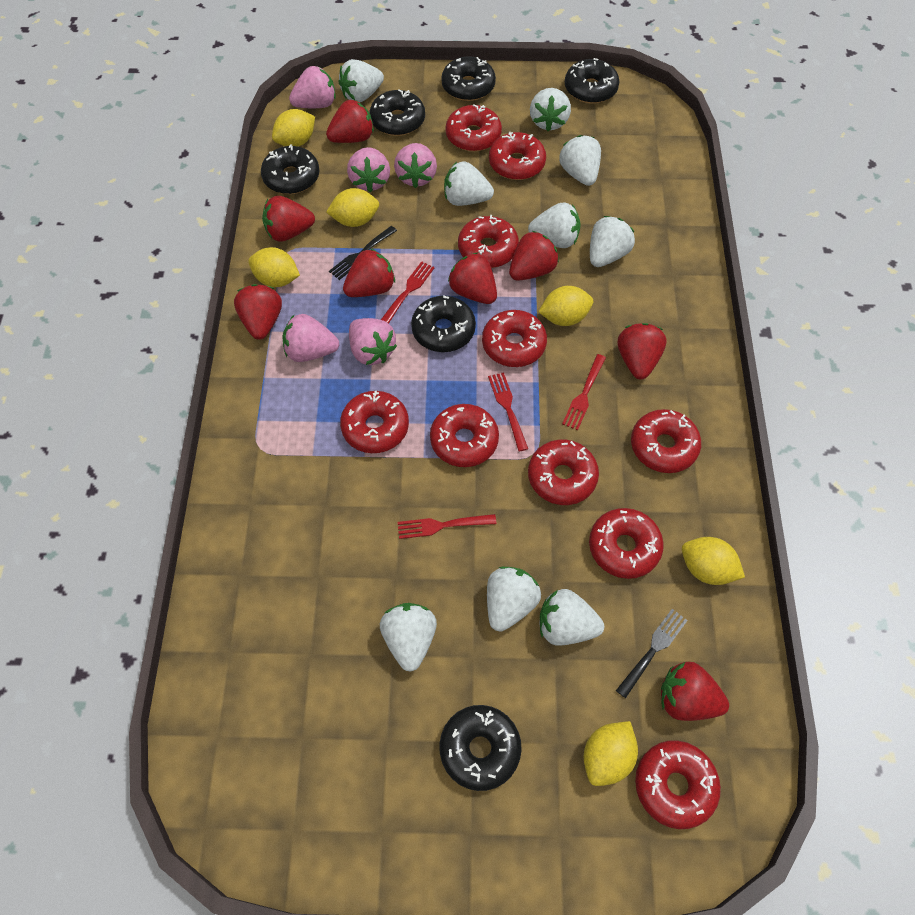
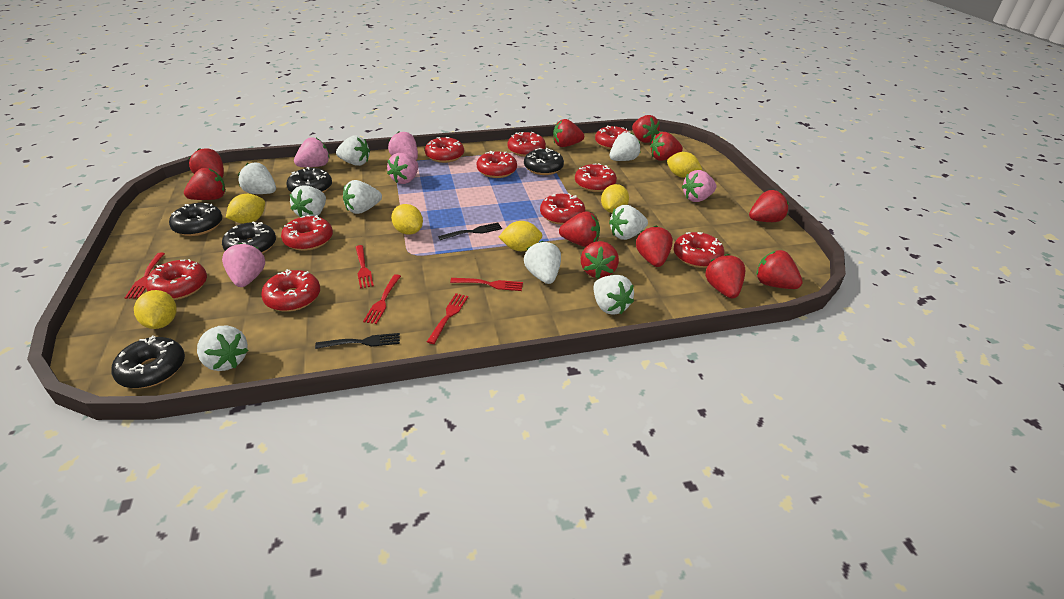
black donut: [261,144,320,194] [370,89,425,136] [411,296,476,352] [439,705,522,791] [441,56,496,101] [565,58,619,104] = 6 -> [112,336,185,388] [169,203,222,236] [222,222,276,254] [286,167,332,193] [524,148,564,175] = 5
red fork: [381,261,435,324] [398,514,496,539] [488,372,528,452] [562,354,606,430] = 4 -> [125,253,165,299] [356,245,374,289] [363,274,401,324] [427,293,468,344] [450,278,523,291] = 5
red strawberry: [234,284,282,340] [262,196,315,241] [326,100,374,143] [343,249,395,297] [448,253,497,304] [509,231,559,281] [618,323,666,380] [661,662,729,721] = 8 -> [184,168,226,200] [189,148,224,177] [553,119,584,147] [559,211,600,247] [581,241,619,279] [632,115,660,143] [636,225,673,267] [650,132,683,161] [705,254,745,298] [749,190,789,222] [756,250,803,289] = 11

